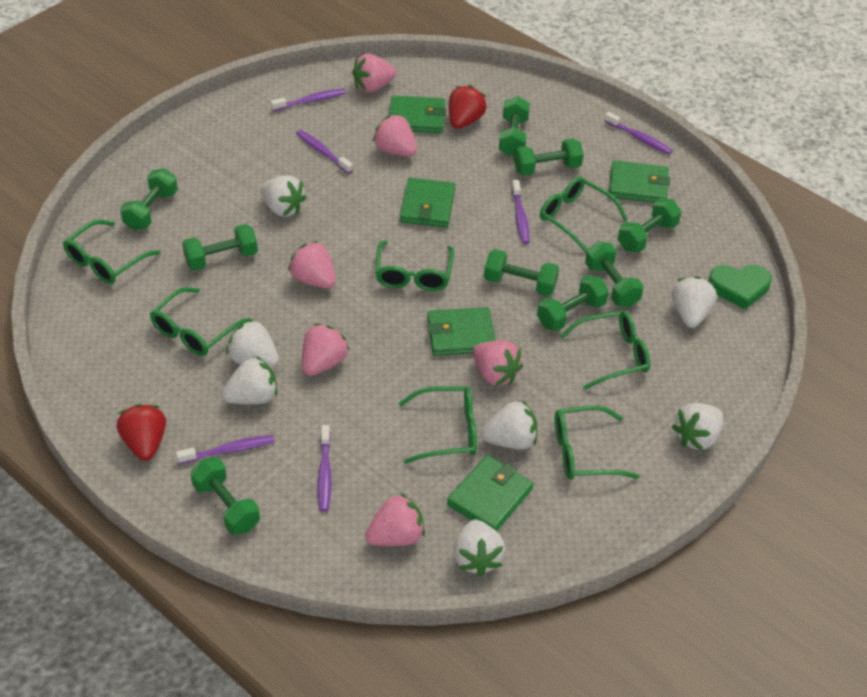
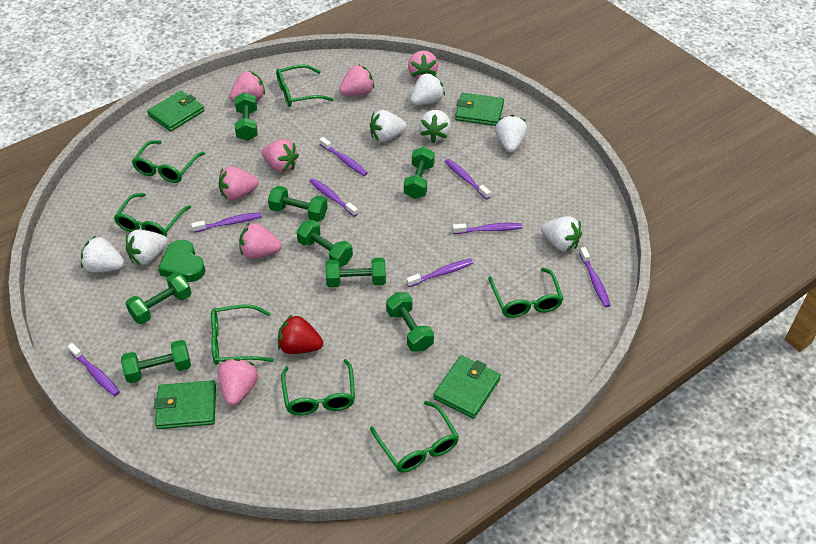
green dumbbell: [120,168,178,230] [182,224,258,271] [190,457,260,535] [484,249,559,296] [499,96,530,156] [514,138,583,176] [537,275,609,331] [585,241,644,307] [618,198,682,253] = 9 -> [121,340,191,383] [125,273,191,324] [235,92,258,141] [268,186,328,222] [296,220,353,267] [325,258,386,287] [386,292,434,352] [404,147,435,199] = 8
green wallet: [389,96,446,133] [400,178,455,228] [427,307,496,356] [447,455,533,531] [609,160,670,203] = 5 -> [147,91,205,132] [154,380,216,429] [433,355,501,419] [455,93,504,126] = 4
pink strawberry: [288,241,336,288] [302,323,349,376] [352,54,396,93] [365,493,425,546] [372,114,417,157] [473,340,523,386] = 6 -> [218,358,258,406] [219,166,259,200] [229,70,265,102] [239,223,282,259] [262,139,299,173] [339,64,374,96] [408,50,438,79] = 7
purple toothbrush: [176,435,275,464] [271,89,346,111] [296,130,353,174] [318,425,332,512] [511,180,529,244] [604,112,673,155] = 6 -> [67,343,120,396] [191,212,262,232] [309,178,358,217] [320,137,368,176] [406,259,474,287] [445,159,491,199] [453,223,522,234] [579,247,611,307] = 8
red strawberry: [116,404,166,461] [449,85,487,129] = 2 -> [278,315,323,354] = 1

